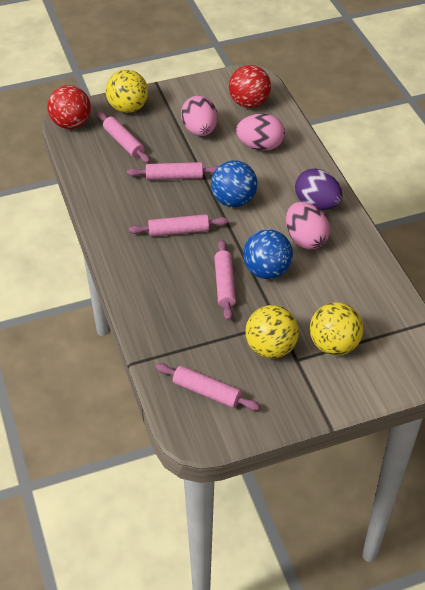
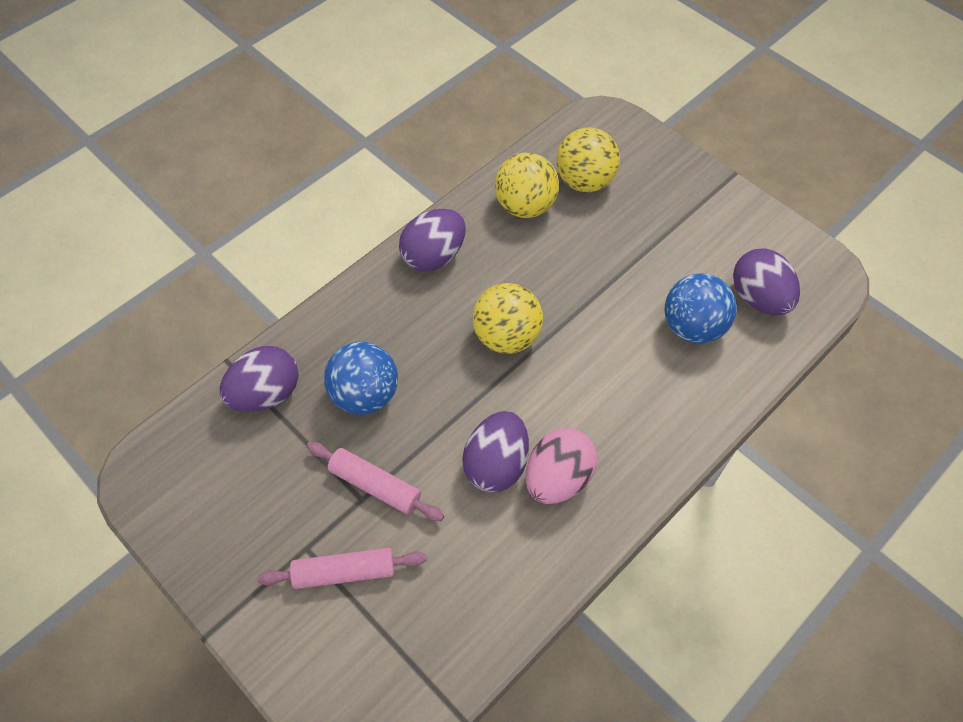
pink egg: [181,96,218,136] [236,113,285,151] [286,202,330,249] = 3 -> [525,428,597,504] = 1
pink rolling pin: [98,112,150,163] [127,162,218,180] [129,214,229,237] [155,363,260,411] [214,239,236,321] = 5 -> [257,548,427,589] [307,442,444,521] = 2
purple egg: [295,168,343,210] = 1 -> [220,346,299,412] [399,209,466,272] [462,411,529,492] [733,248,800,315] = 4
red ball: [47,85,91,129] [229,65,271,108] = 2 -> none = 0

